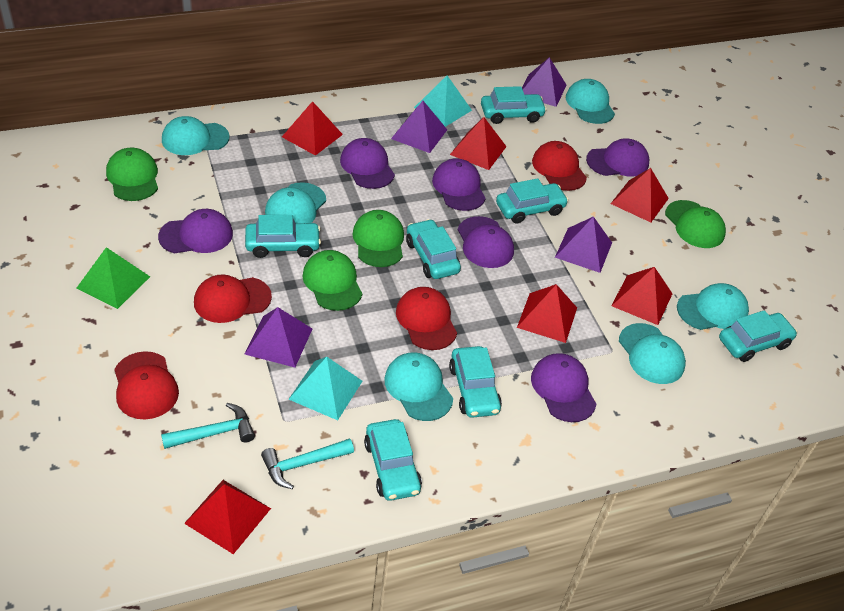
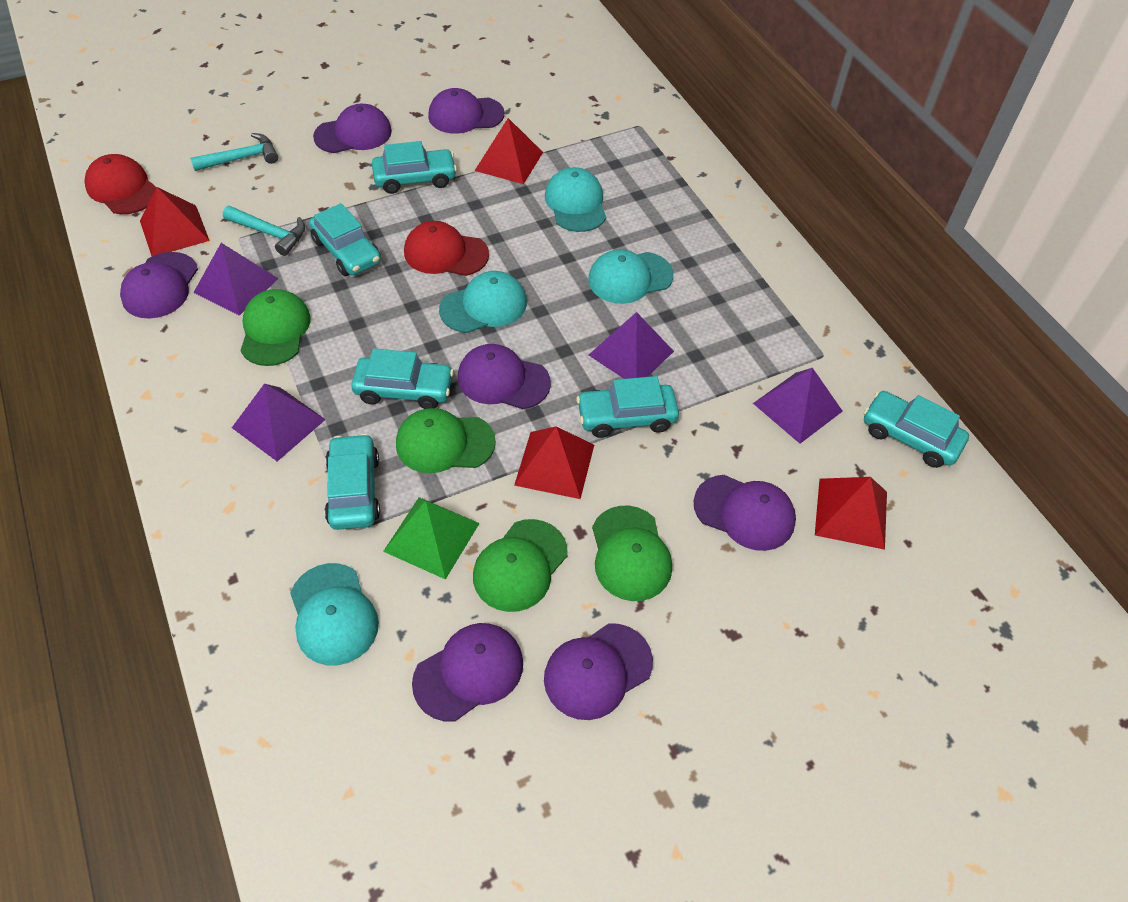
purple cap: [158,209,233,254] [340,138,395,189] [432,158,486,211] [458,216,514,268] [531,353,596,422] [586,138,649,176] = 6 -> [120,252,198,319] [313,104,392,153] [412,623,523,722] [428,88,504,134] [458,344,551,409] [544,623,653,720] [694,475,796,551] = 7
red cap: [114,351,179,420] [194,274,272,323] [396,287,457,350] [532,141,587,191] = 4 -> [85,154,157,214] [404,221,489,276] = 2
red pyramid: [184,480,271,554] [282,101,343,156] [450,117,507,170] [517,284,577,343] [611,168,669,222] [611,267,672,325] = 6 -> [140,187,210,256] [475,118,543,184] [514,426,594,499] [815,477,887,550] = 4
turquoise cap: [162,116,229,155] [265,182,326,223] [384,353,453,421] [566,79,615,124] [619,323,686,384] [677,283,749,330] = 6 -> [290,563,379,665] [439,271,527,333] [545,167,606,232] [588,249,674,304] = 4
turquoise car: [245,215,321,258] [364,419,422,501] [406,219,461,279] [449,346,502,418] [481,86,547,124] [496,178,568,223] [719,310,797,362] = 7 -> [309,203,381,276] [325,434,380,530] [351,348,454,409] [372,141,457,194] [576,376,679,438] [864,391,969,468] = 6
turquoise pyramid: [288,357,362,420] [414,75,472,127] = 2 -> none = 0

